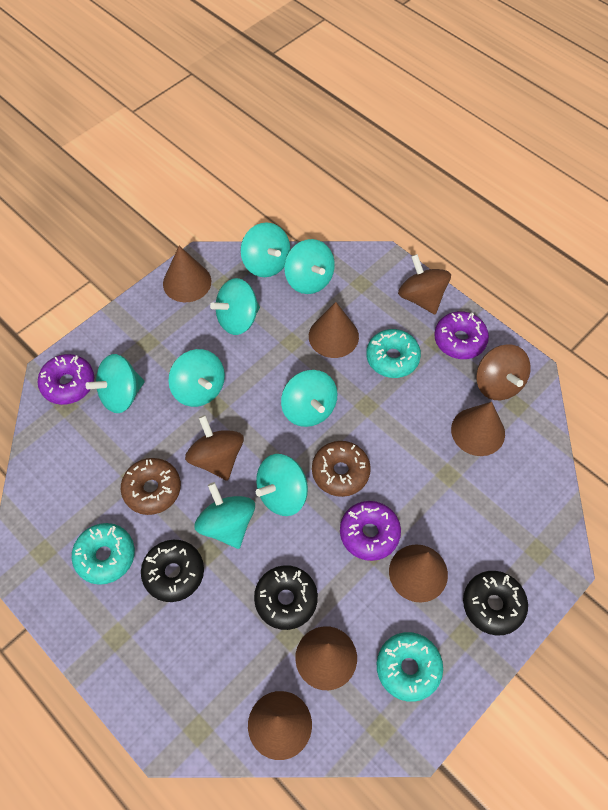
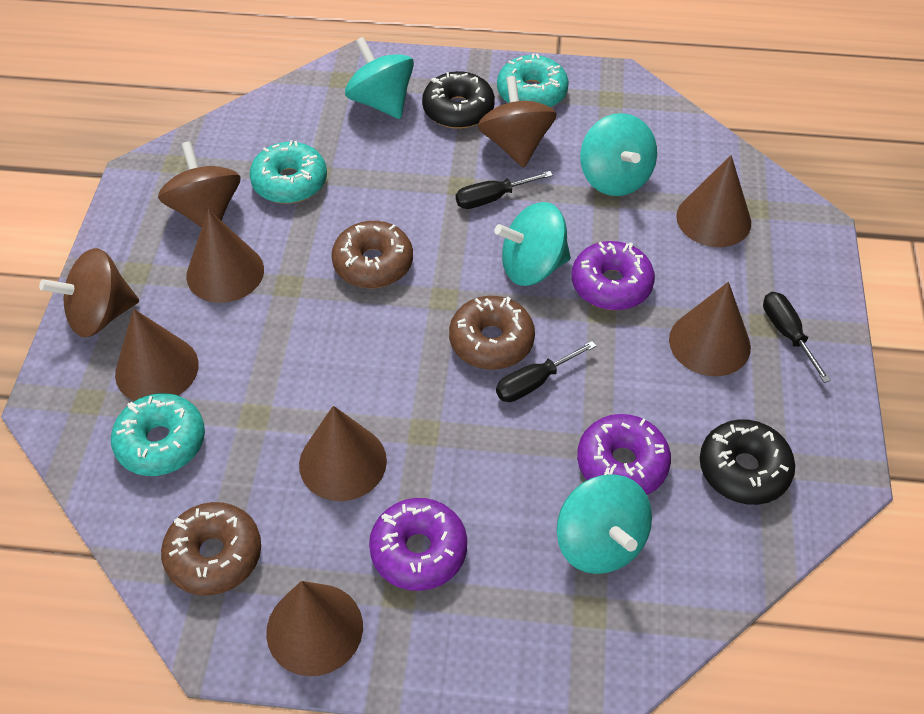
black donut: [141,540,204,602] [254,565,318,630] [463,571,528,636] = 3 -> [422,71,495,129] [700,419,795,505] = 2
black screwdriver: none = 0 -> [456,171,553,209] [496,341,597,402] [763,292,831,383] = 3
brown donut: [121,458,181,515] [312,441,371,497] = 2 -> [161,502,261,596] [331,221,413,288] [449,296,535,369] = 3
turquoise spinning top: [85,354,144,413] [168,349,225,407] [194,482,255,549] [210,278,260,335] [241,222,290,277] [256,454,308,516] [281,370,338,427] [284,239,335,294] = 8 -> [345,37,414,119] [494,202,571,286] [557,474,652,574] [580,113,657,196] = 4

